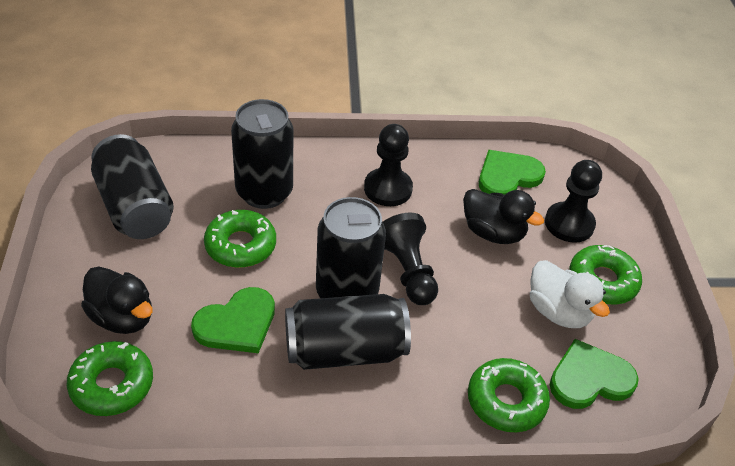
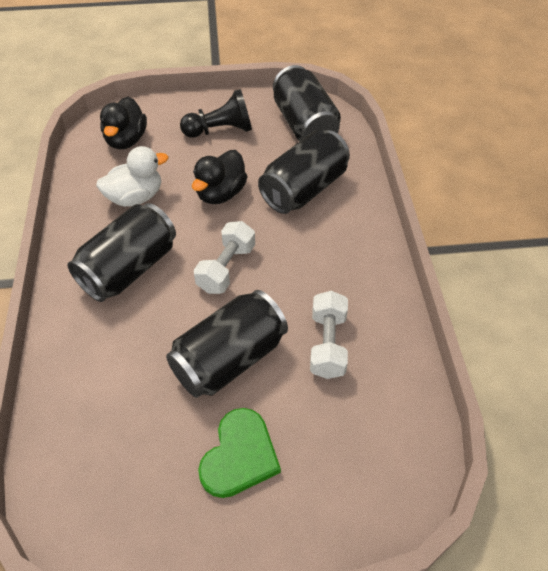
black pawn: [364,124,413,206] [383,212,438,305] [545,160,602,243] = 3 -> [180,89,252,138] = 1
green donut: [67,341,153,416] [204,210,276,268] [468,358,550,432] [569,245,642,305] = 4 -> none = 0
green heart: [191,287,275,353] [479,150,546,195] [550,339,639,409] = 3 -> [198,408,281,498] = 1
white dumbbell: none = 0 -> [194,221,255,294] [310,291,348,379] = 2

